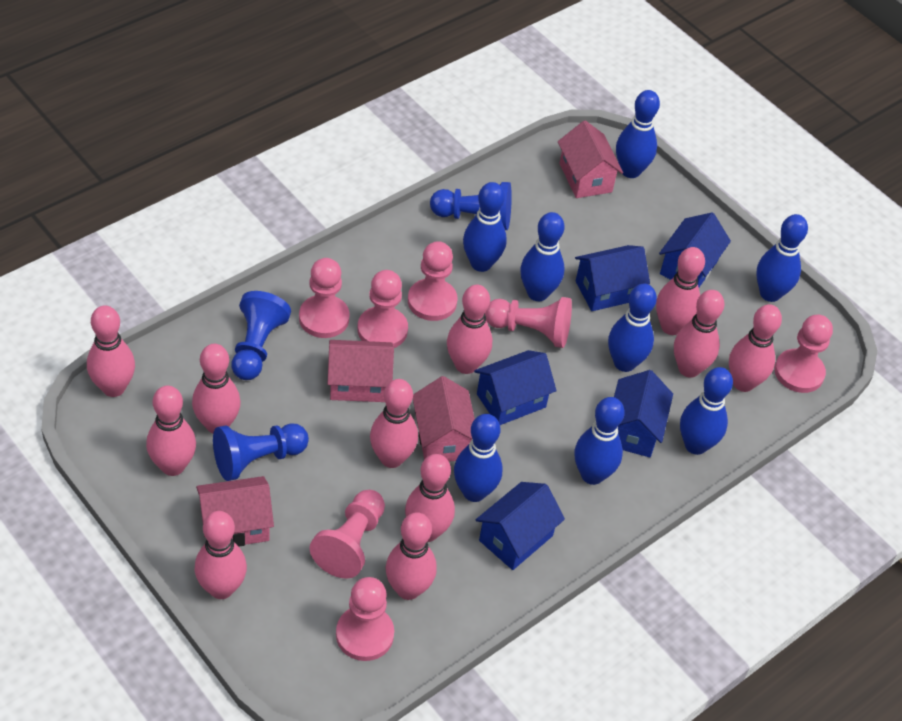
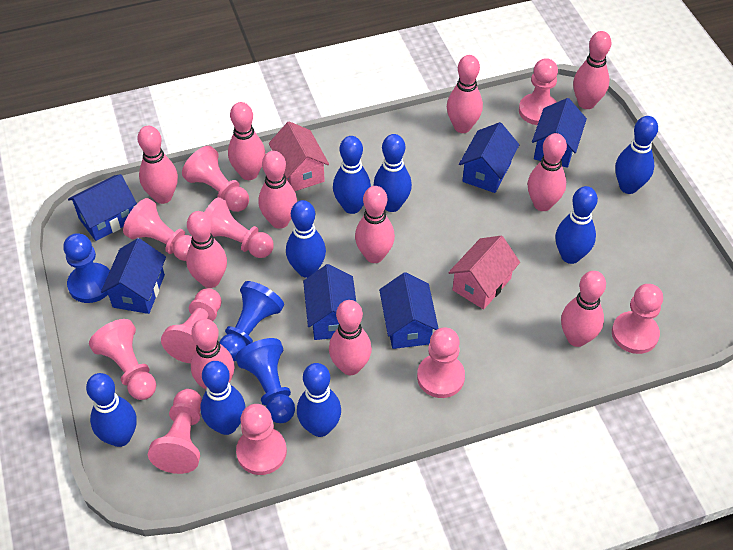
blue house: [474,350,557,425] [476,482,565,570] [575,245,650,311] [614,370,673,457] [659,212,731,287] = 5 -> [68,174,137,241] [101,238,166,314] [303,264,356,340] [379,272,439,349] [459,122,519,193] [532,98,587,168] = 6
pink house: [196,476,274,547] [327,340,394,402] [413,376,475,462] [558,120,623,198] = 4 -> [269,121,329,191] [448,236,520,310] = 2
pink pawn: [299,258,350,338] [310,490,385,579] [336,577,394,661] [357,270,408,348] [408,241,458,321] [485,297,572,348] [774,315,833,393] = 7 -> [89,319,156,400] [123,198,192,261] [148,389,202,474] [161,288,222,363] [182,146,249,212] [204,197,274,258] [236,404,287,475] [417,327,465,398] [519,58,558,125] [612,284,663,354] = 10

